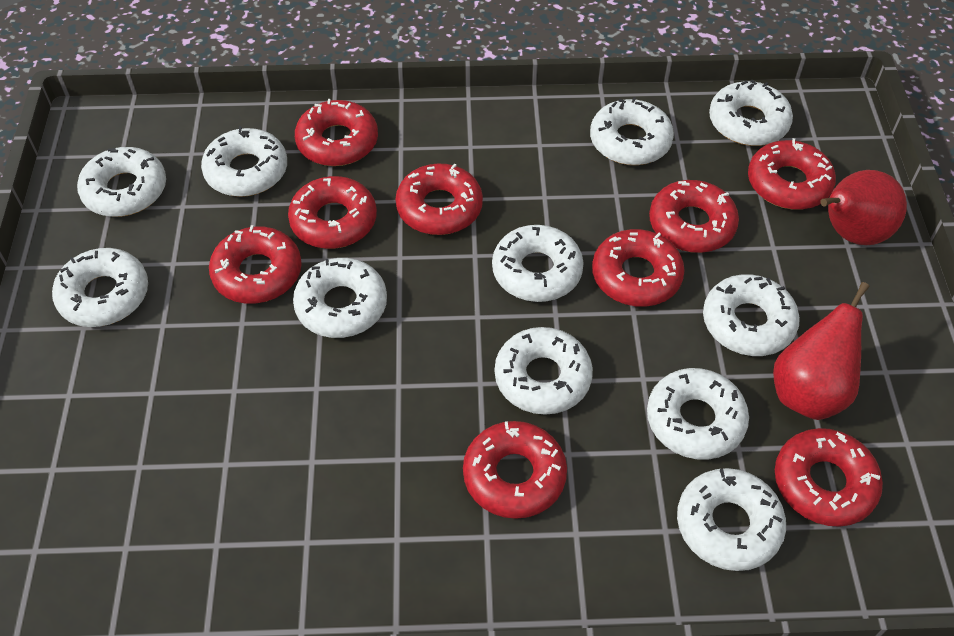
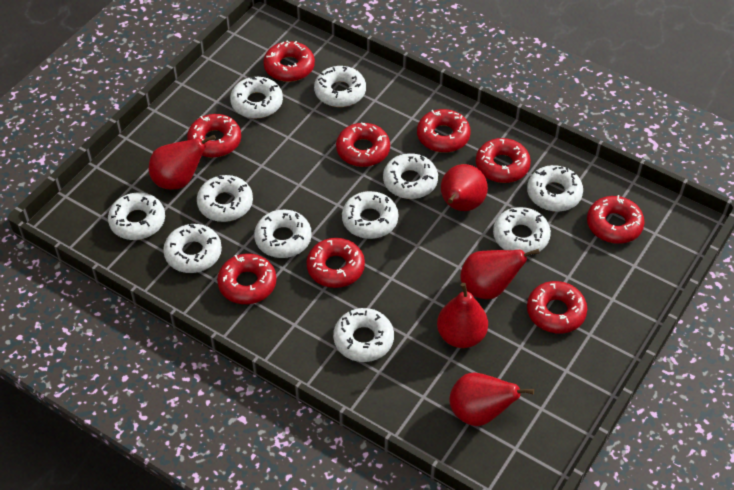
red pear: [773,282,869,420] [820,170,907,245] = 2 -> [149,135,216,190] [437,283,488,348] [441,164,488,211] [449,372,534,426] [460,249,539,299] = 5

